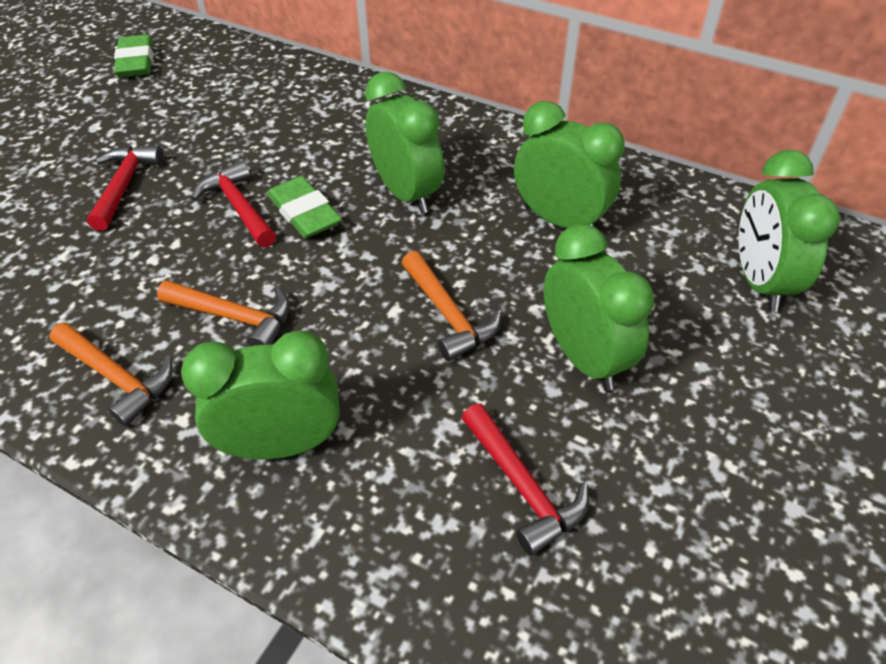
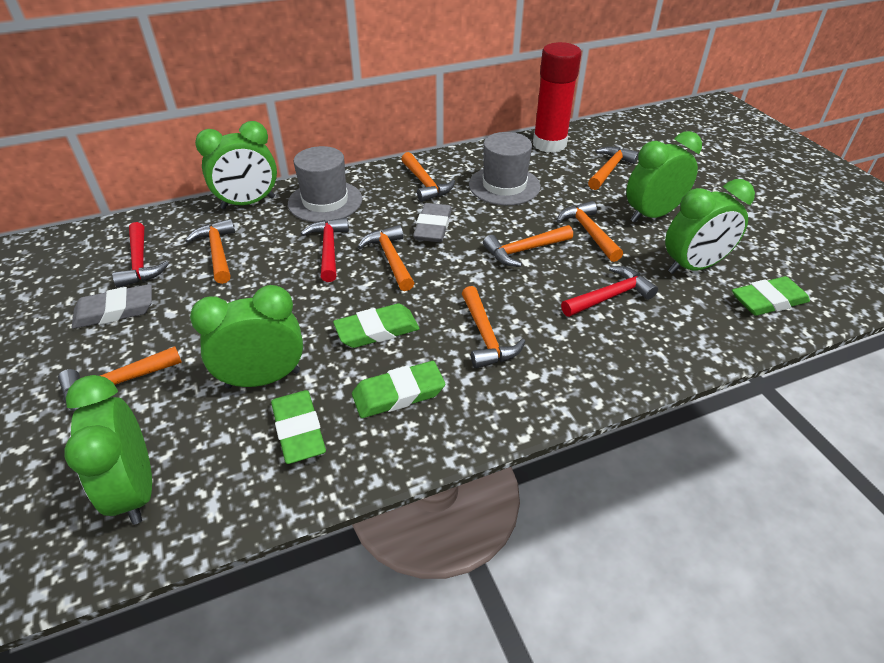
green eraser: [114,35,154,77] [267,176,342,238] = 2 -> [271,390,326,464] [333,303,420,348] [352,361,445,418] [732,276,810,316] = 4
grey eraser: none = 0 -> [72,284,152,329] [413,203,452,242] = 2
grey hat: none = 0 -> [288,146,362,222] [469,132,541,205] = 2
orange hammer: [49,323,173,427] [157,280,290,346] [402,251,502,361] = 3 -> [58,346,182,411] [185,219,235,284] [358,225,414,291] [401,152,455,202] [462,286,525,368] [483,225,573,267] [557,201,623,262] [588,147,639,190] = 8
red glue stick: none = 0 -> [533,42,581,153] = 1

